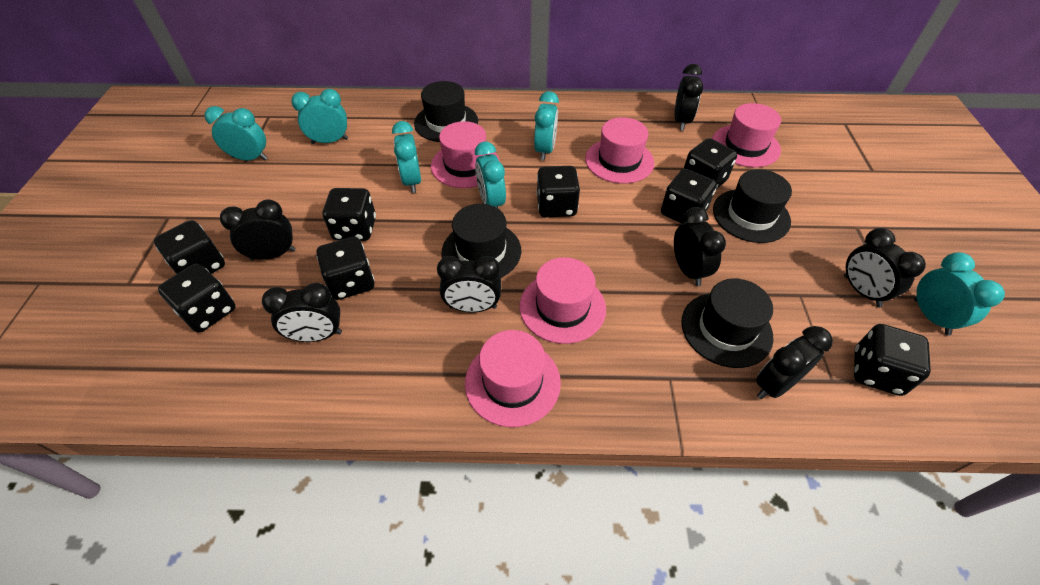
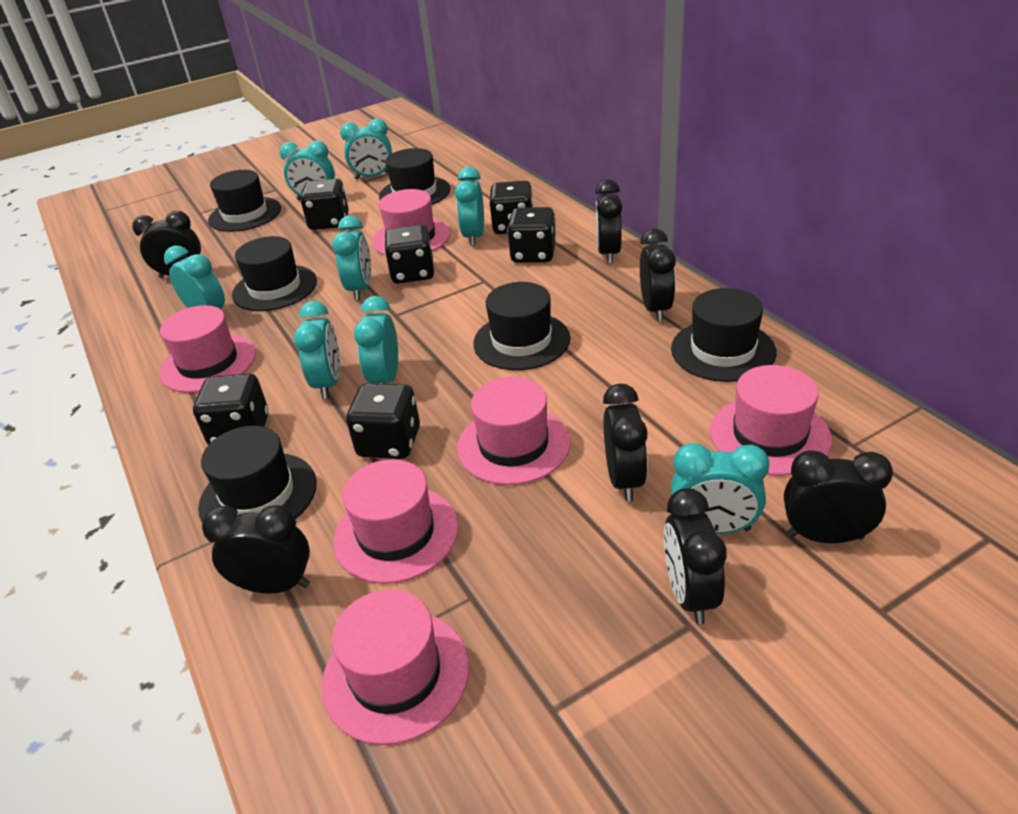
black dice: [154,220,225,274] [158,264,236,332] [317,237,374,300] [323,188,376,241] [536,166,580,217] [661,169,717,224] [684,138,737,189] [854,324,931,396] = 8 -> [193,373,269,445] [300,179,349,230] [346,383,420,459] [384,224,434,284] [489,181,533,234] [507,207,556,263] = 6
black hat: [414,81,478,142] [442,204,521,278] [681,278,773,368] [713,169,792,243] = 4 -> [198,426,316,523] [208,170,281,232] [232,236,317,311] [379,148,451,205] [473,282,570,370] [671,288,777,382] = 6
pink hat: [431,121,500,188] [465,330,561,427] [519,257,606,344] [585,117,654,184] [712,103,781,167] = 5 -> [159,305,256,393] [322,589,469,745] [333,459,459,584] [372,189,451,256] [457,377,570,485] [710,365,832,476] = 6
turquoise clock: [204,106,268,161] [291,89,348,144] [392,121,421,193] [475,142,506,208] [534,91,559,161] [914,252,1005,335] = 6 -> [164,246,225,309] [280,141,335,200] [294,301,340,399] [332,215,371,300] [340,118,392,180] [354,296,398,384] [455,167,484,246] [671,443,769,534] = 8

